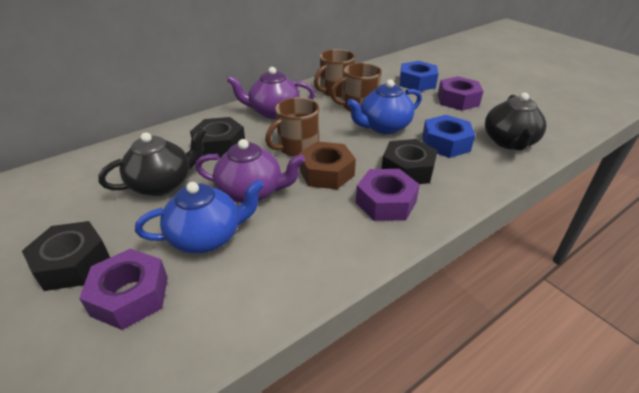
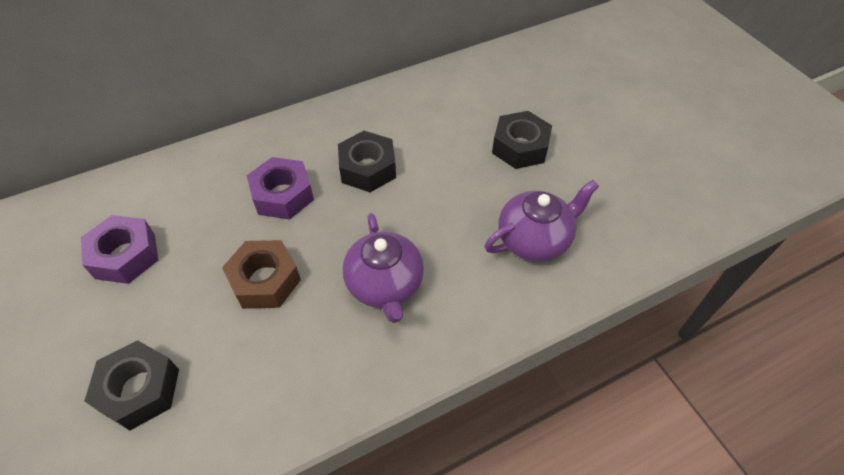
black teapot: [98,127,206,196] [485,93,546,150] = 2 -> none = 0
blue nut: [400,61,438,91] [422,115,475,158] = 2 -> none = 0
blue teapot: [135,179,264,254] [347,80,422,134] = 2 -> none = 0
brown mug: [265,97,319,157] [314,49,355,97] [330,63,382,112] = 3 -> none = 0
purple nut: [79,249,168,330] [356,169,420,221] [438,76,483,111] = 3 -> [81,215,158,284] [247,157,314,219] = 2

